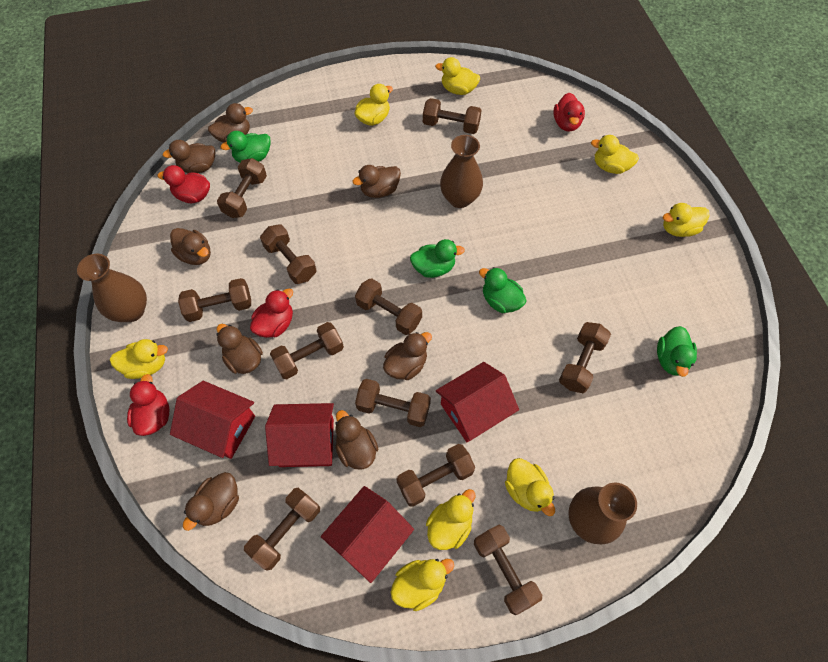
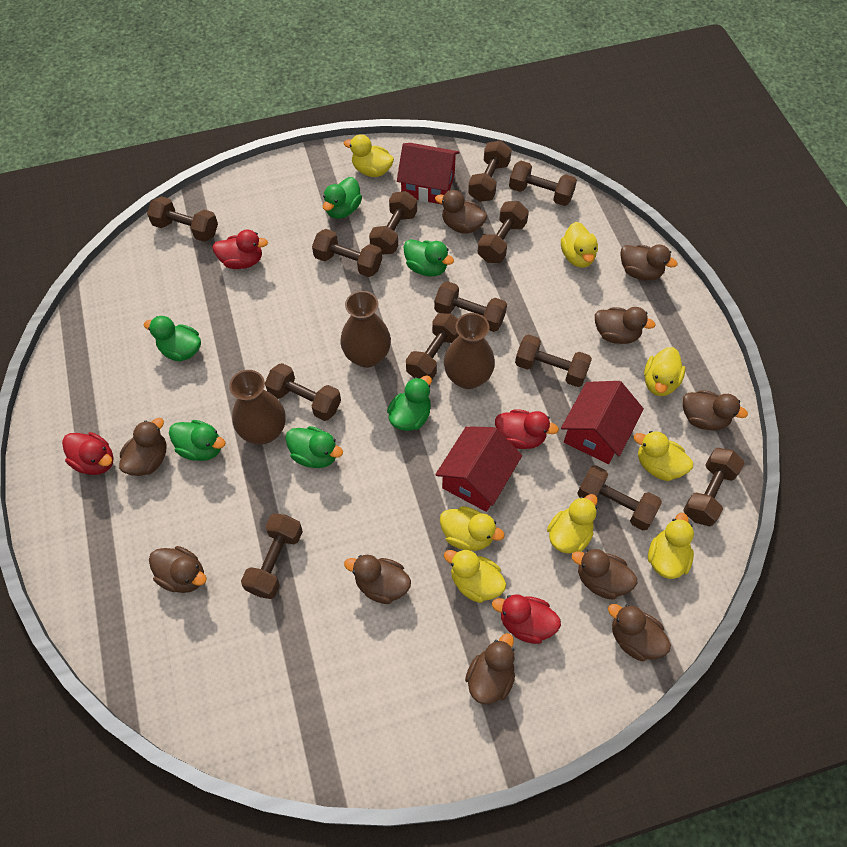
brown duck: [163,140,215,173] [170,228,211,265] [183,472,239,531] [208,103,253,143] [216,324,263,374] [335,410,378,470] [353,165,401,198] [383,332,432,380] = 8 -> [119,418,166,476] [149,546,207,593] [344,555,411,604] [435,190,487,234] [465,633,515,705] [572,549,637,600] [595,307,656,344] [608,604,671,661] [620,244,677,281] [683,390,748,430] = 10
brown dumbbell: [178,278,251,322] [217,158,267,218] [244,488,320,571] [260,224,316,284] [270,322,344,379] [355,278,422,335] [355,379,431,427] [397,444,475,507] [423,98,482,134] [474,524,542,615] [559,322,611,393] = 11 -> [147,196,218,242] [241,513,303,599] [265,363,341,421] [312,229,382,277] [369,191,417,255] [406,313,459,379] [434,281,507,332] [468,140,512,202] [478,201,529,263] [509,161,577,206] [515,334,592,387] [577,465,662,530] [683,448,744,526] = 13
green duck: [220,131,271,163] [410,239,465,278] [479,267,527,313] [657,326,697,377] = 4 -> [144,316,201,362] [169,420,226,461] [285,426,343,468] [323,177,362,219] [387,375,432,431] [403,239,454,276] = 6
red house: [170,381,255,459] [265,403,334,467] [321,486,414,583] [436,362,519,442] = 4 -> [397,143,460,204] [435,426,522,512] [561,381,644,464] = 3

